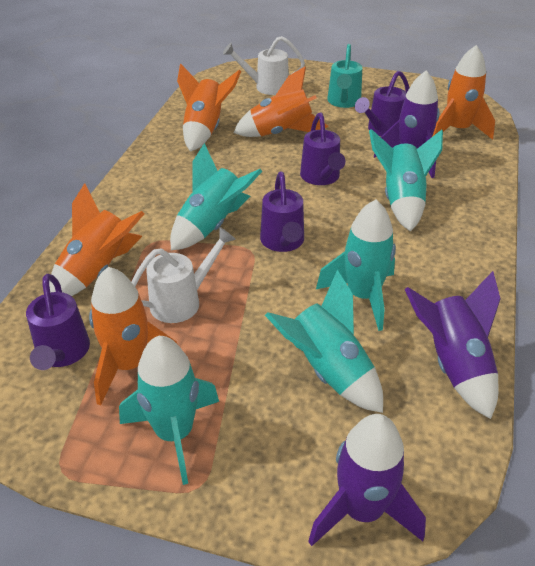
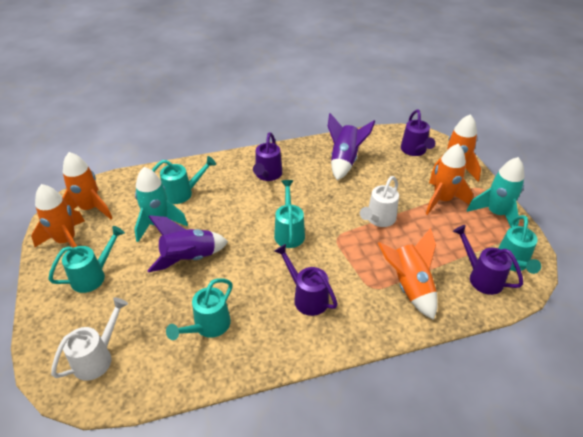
purple rocket: [308,414,426,546] [374,70,440,178] [405,271,501,419] = 3 -> [147,215,228,272] [328,113,375,180] = 2
turquoise rocket: [119,336,219,485] [170,143,262,251] [265,270,383,413] [316,200,396,331] [369,129,443,232] = 5 -> [134,167,188,242] [467,157,525,227] = 2
turquoise watering can: [327,44,362,108] = 1 -> [48,226,125,293] [152,156,216,204] [166,278,233,340] [274,180,305,248] [498,215,541,274] = 5

